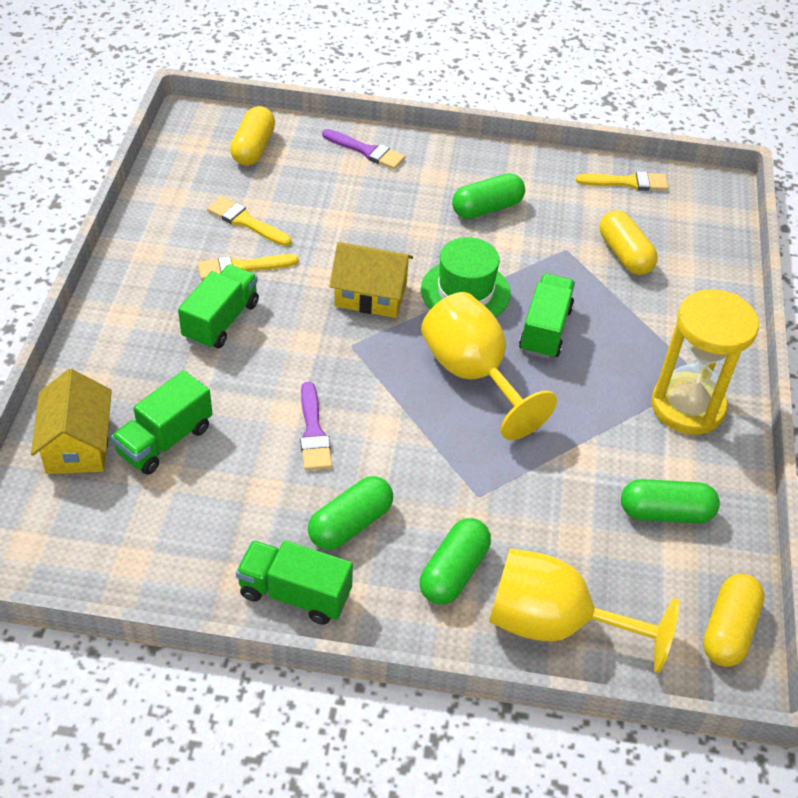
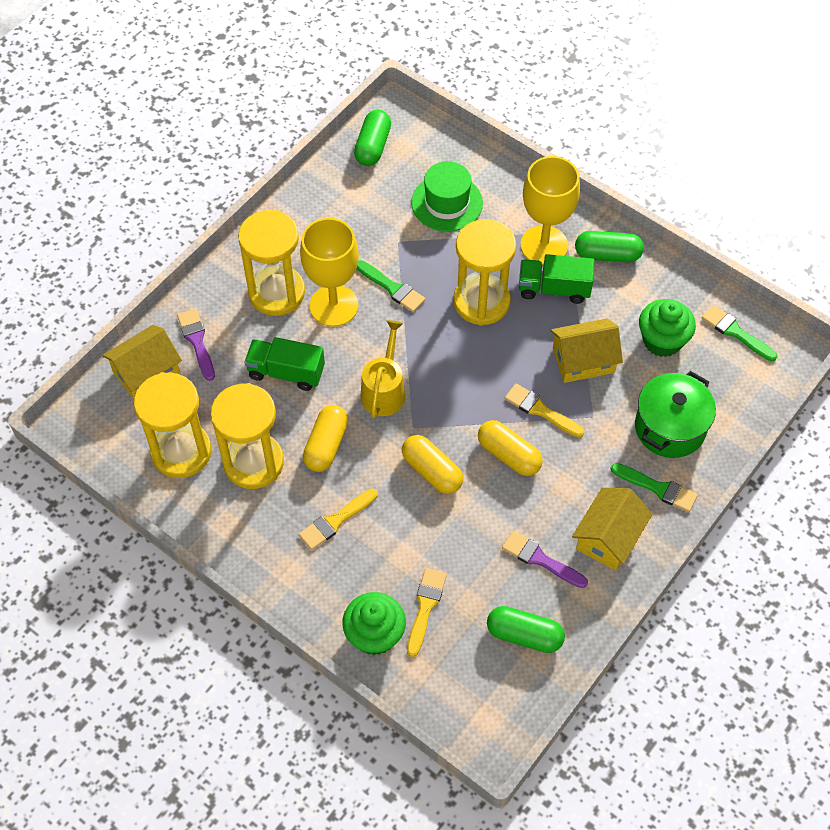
green brush: none = 0 -> [357,260,425,312] [611,463,698,512] [702,305,777,361] = 3
green capsule: [308,476,393,550] [419,518,491,604] [452,173,525,219] [621,479,720,523] = 4 -> [354,110,391,166] [487,606,565,653] [575,231,644,262] = 3
green cupcake: none = 0 -> [342,592,406,655] [639,299,696,357] = 2
green pot: none = 0 -> [635,371,716,458] = 1
green truck: [111,370,213,475] [178,264,259,349] [236,541,353,625] [519,273,575,359] = 4 -> [244,337,325,391] [519,254,595,304] = 2
yellow hourglass: [651,289,759,434] = 1 -> [134,372,211,478] [211,383,284,489] [238,210,305,316] [453,219,516,326] = 4
yellow house: [31,369,112,474] [329,242,413,318] = 2 -> [102,325,182,399] [551,318,623,383] [572,487,653,571] = 3
yellow watering can: none = 0 -> [361,320,405,418] = 1

